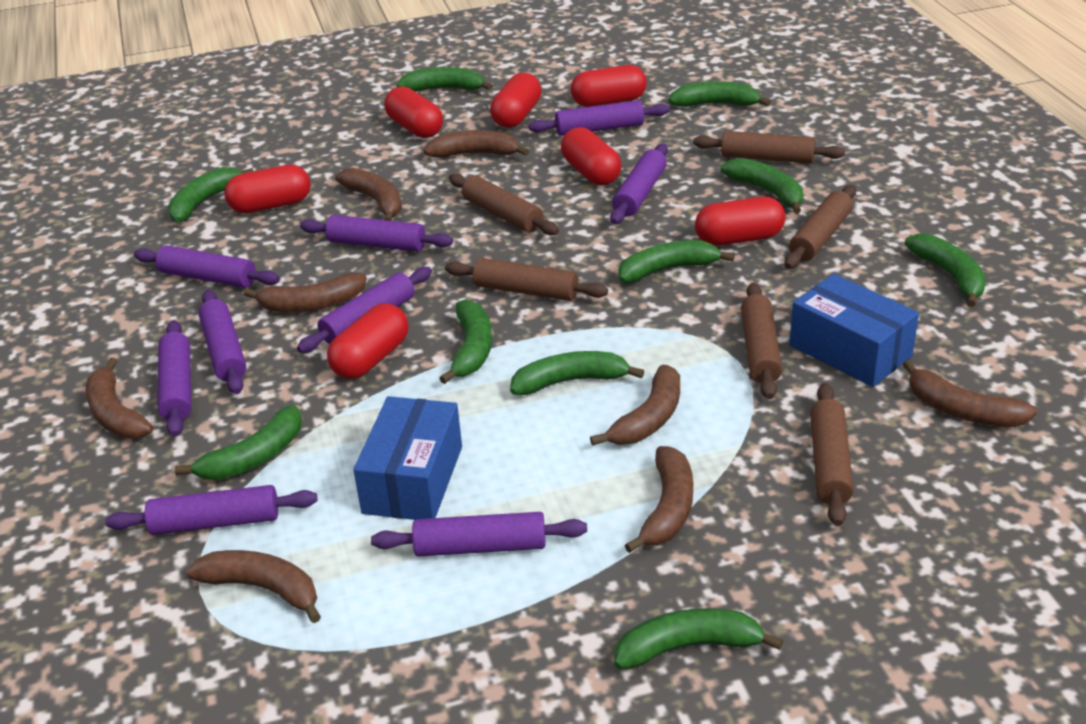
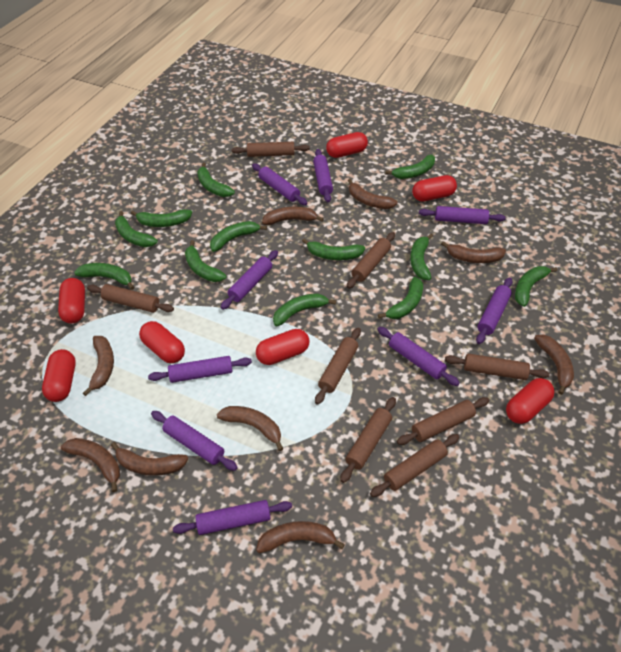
blue box: [354,396,462,520] [790,274,919,387] = 2 -> none = 0
brown banana: [86,358,153,438] [186,550,321,623] [244,273,367,312] [335,168,402,221] [424,130,529,158] [590,365,680,446] [624,446,693,553] [903,360,1037,427] = 8 -> [61,438,120,492] [83,336,114,396] [111,442,188,476] [217,406,283,451] [256,521,345,553] [262,207,324,225] [348,179,398,209] [441,241,506,263] [534,334,574,395] = 9
brown rolling pin: [445,258,608,301] [449,173,559,235] [693,131,845,164] [741,283,782,399] [785,185,856,269] [810,383,854,526] = 6 -> [87,284,174,313] [232,142,310,157] [315,327,361,405] [340,397,396,483] [347,232,395,289] [370,434,460,497] [397,397,490,445] [445,353,550,380] = 8
green banana: [168,167,253,223] [175,405,302,480] [397,67,493,92] [439,299,492,384] [510,351,644,395] [614,608,783,669] [618,240,735,283] [668,81,771,107] [721,158,803,214] [905,234,986,307] = 10 -> [74,263,134,290] [115,211,158,247] [131,209,192,227] [185,240,227,282] [197,163,235,197] [210,221,267,252] [273,293,336,326] [302,238,365,260] [378,277,423,319] [385,155,435,179] [410,233,433,280] [515,266,558,307] = 12

